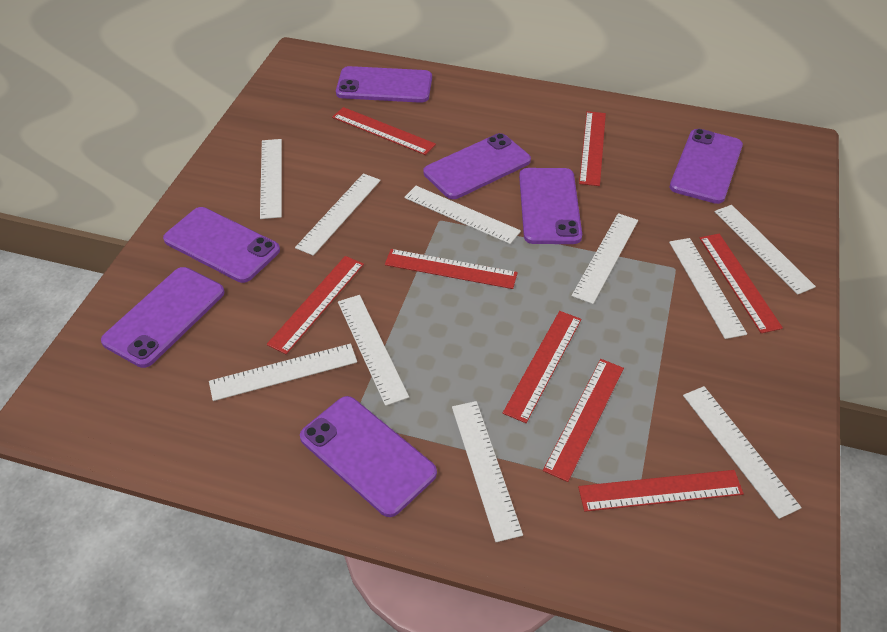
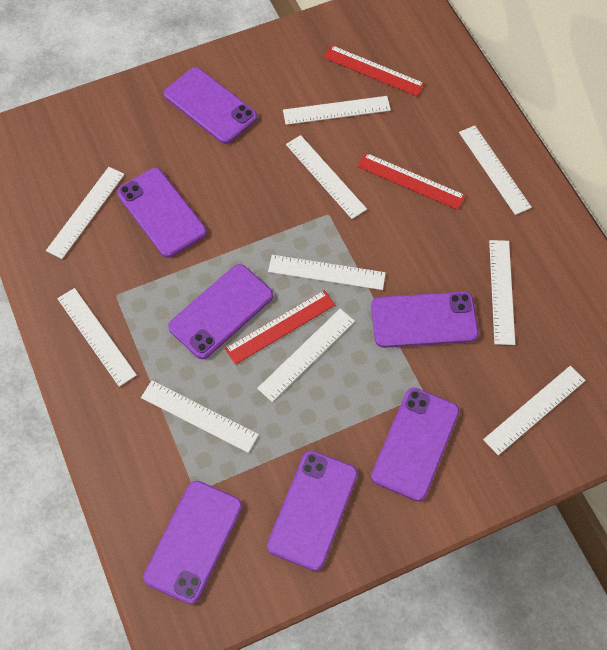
red ruler: [267,256,364,354] [332,107,436,155] [385,249,518,289] [503,311,581,423] [543,359,624,482] [578,470,744,512] [579,111,606,186] [699,234,783,333] = 8 -> [225,290,335,365] [324,45,425,96] [357,153,466,210] = 3

